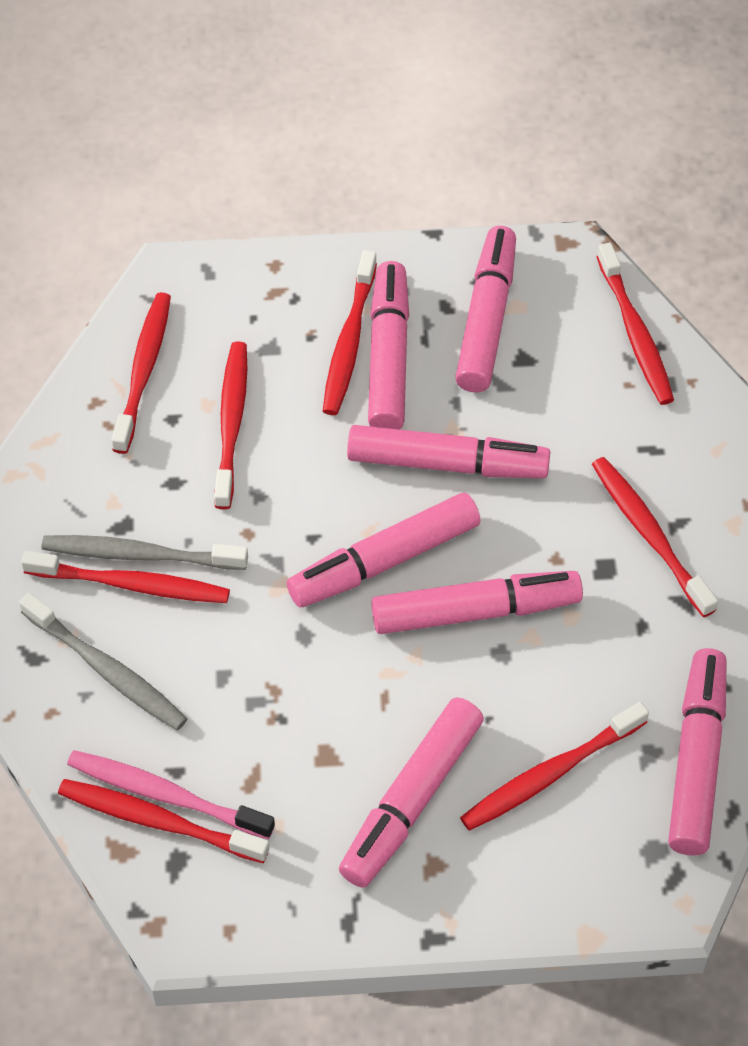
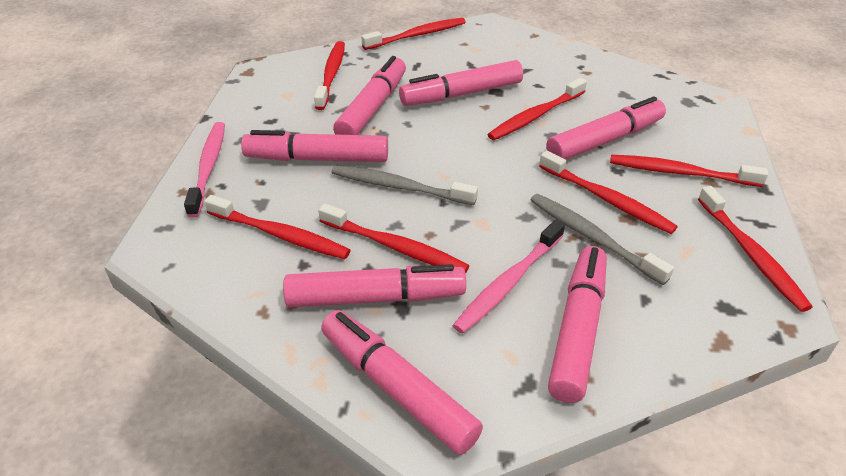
pink toothbrush: [67,750,275,839] = 1 -> [184,122,225,218] [452,220,565,334] = 2

